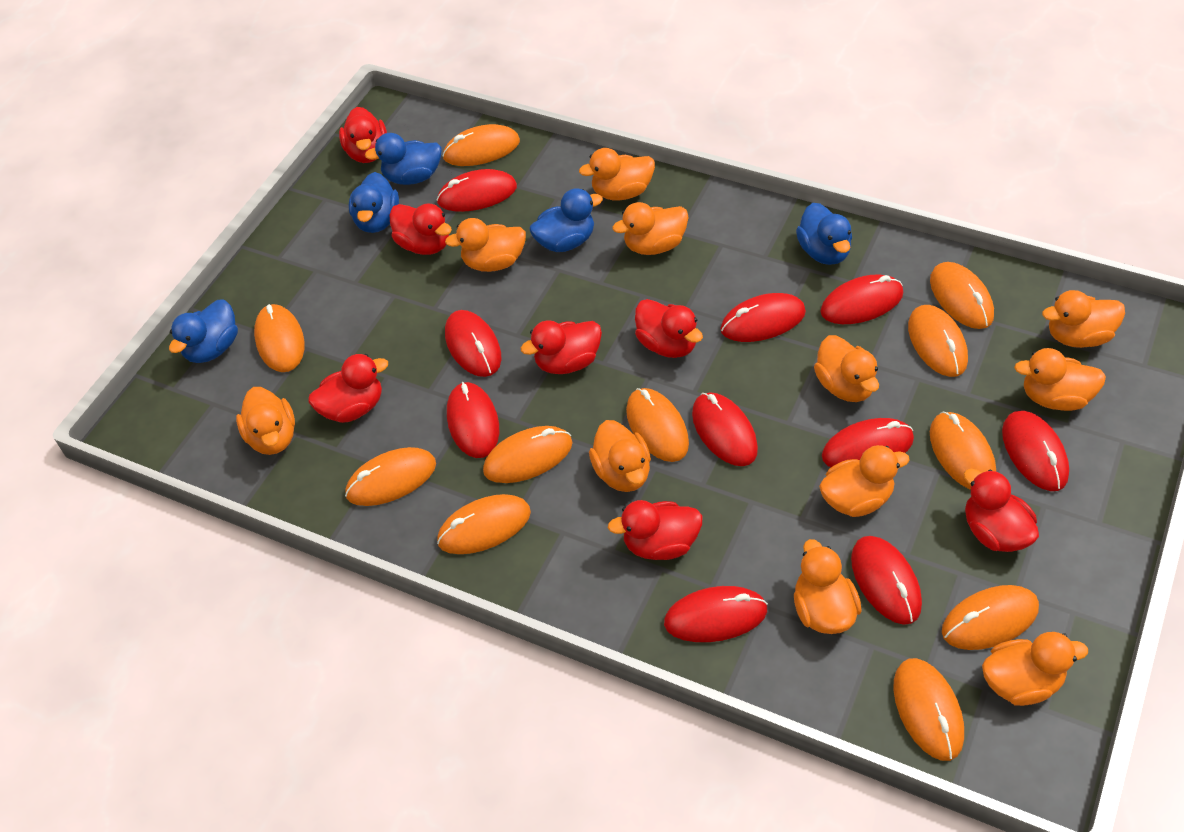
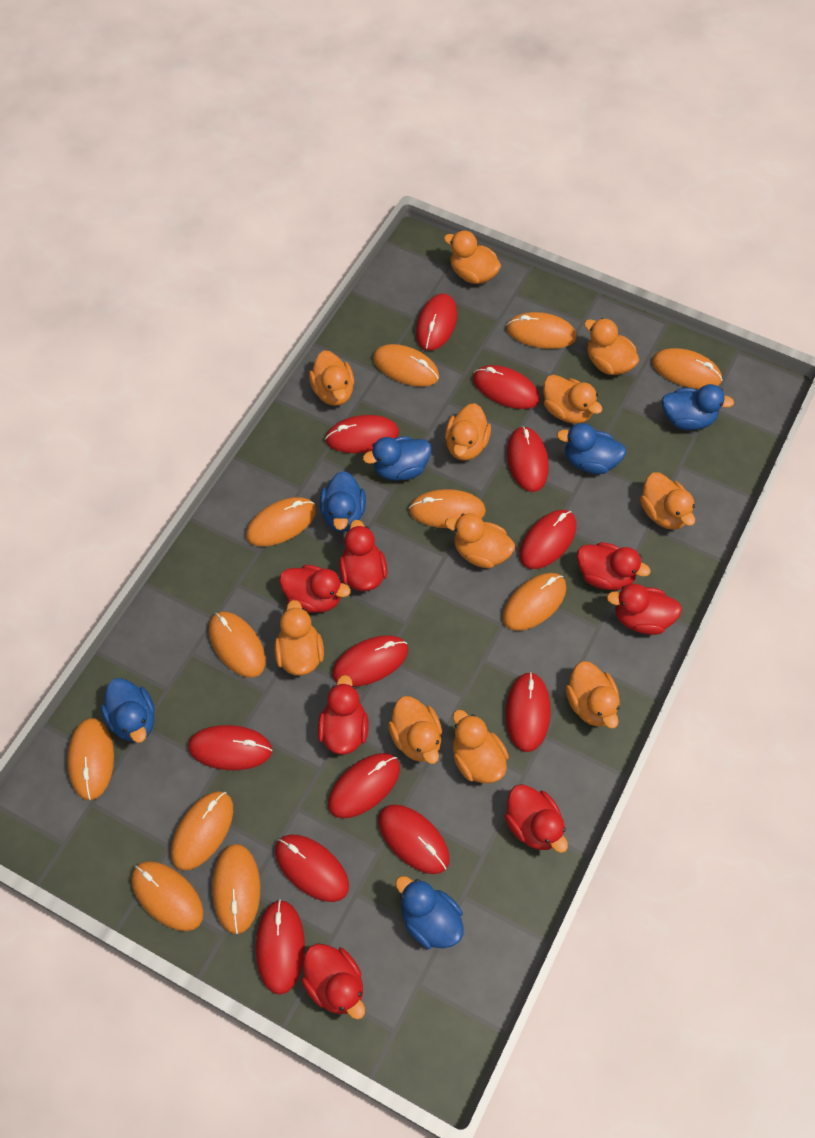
blue duck: [169,299,238,363] [349,172,399,233] [365,133,442,185] [529,188,603,252] [796,203,852,265] = 5 -> [101,678,155,743] [320,471,366,532] [363,436,431,481] [395,876,464,949] [557,423,626,474] [662,384,734,430] = 6
red mouse: [436,169,517,212] [445,310,501,377] [447,382,499,458] [664,586,768,642] [692,393,758,466] [720,293,806,342] [820,275,903,324] [822,418,914,467] [851,536,922,625] [1002,411,1069,491] = 10 -> [188,725,272,770] [256,899,305,995] [275,834,349,902] [325,415,399,453] [328,753,400,818] [332,635,408,687] [378,804,450,874] [416,294,457,351] [473,365,540,409] [506,672,551,752] [507,426,549,492] [519,510,576,569] = 12

